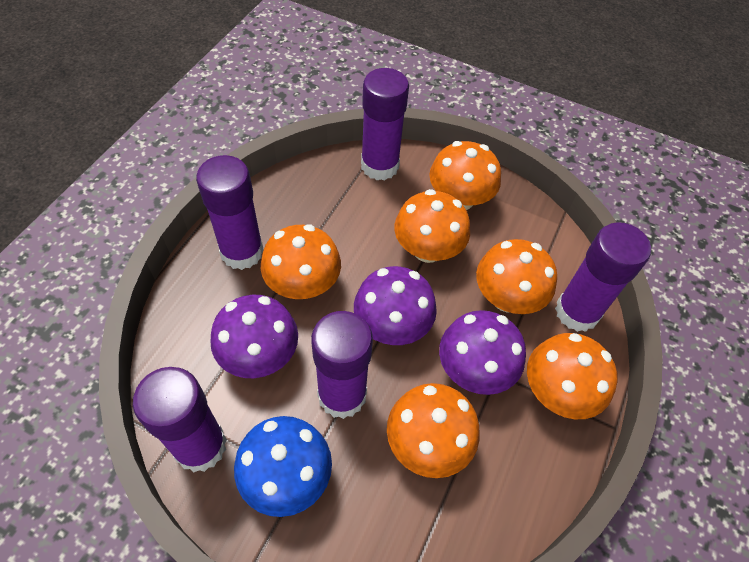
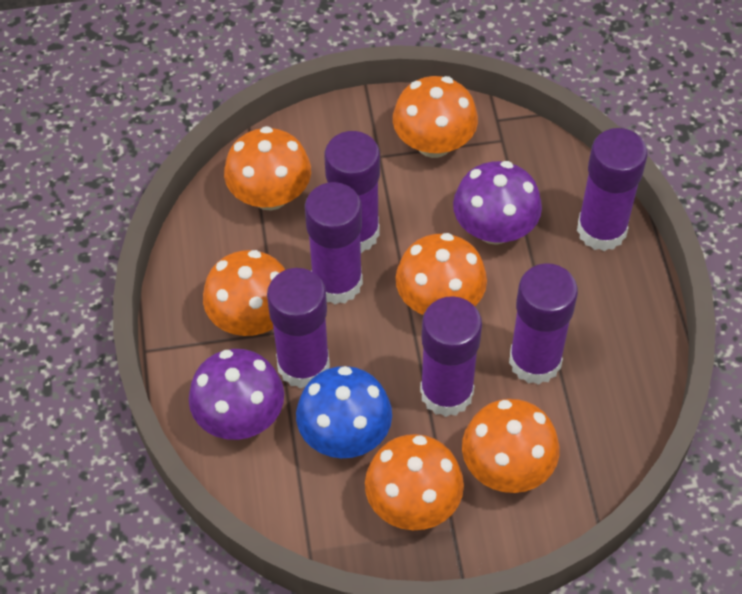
purple glue stick: [133,367,227,472] [196,155,264,270] [311,311,373,419] [361,68,409,180] [555,222,651,332] = 5 -> [267,268,330,389] [305,182,363,304] [324,131,380,253] [420,296,482,417] [509,263,578,385] [577,128,648,251] = 6
purple mushroom: [210,295,298,378] [354,266,437,345] [439,310,526,395] = 3 -> [189,349,284,440] [453,161,542,245] = 2

